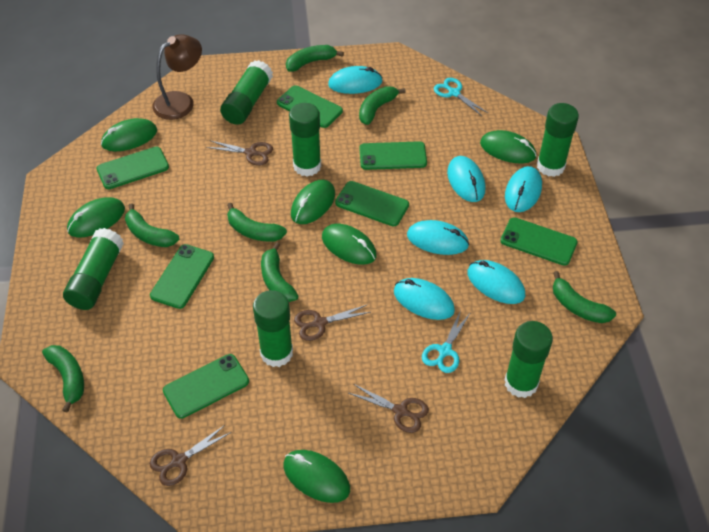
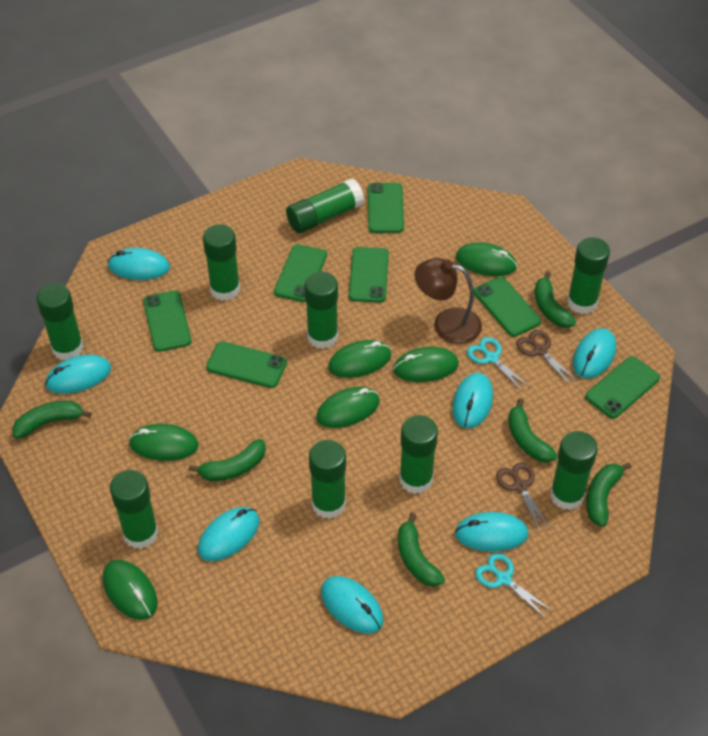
brown scissors: [149,425,231,486] [206,140,273,166] [294,304,371,341] [349,384,429,433] = 4 -> [496,463,550,532] [516,330,577,385] = 2
green banana: [42,345,84,413] [125,203,179,247] [227,203,287,242] [261,242,298,302] [286,45,344,72] [359,86,406,125] [553,271,616,323] = 7 -> [12,401,92,439] [189,439,266,481] [398,513,445,587] [508,398,557,463] [535,271,576,328] [586,462,632,527] = 6
green glue stick: [63,228,124,310] [220,60,273,125] [253,290,293,367] [289,103,321,176] [505,321,553,398] [537,103,579,177] = 6 -> [36,283,84,360] [110,470,158,549] [203,224,240,301] [286,178,364,233] [305,272,338,349] [309,440,346,519] [399,415,438,494] [550,431,598,510] [567,237,610,314] = 9
turquoise mouse: [328,66,383,94] [394,278,455,320] [407,220,469,255] [447,156,485,202] [467,260,525,304] [505,166,542,212] = 6 -> [45,355,111,394] [108,248,170,280] [198,507,260,561] [321,576,384,634] [452,373,493,428] [455,512,528,552] [573,328,616,379] = 7

